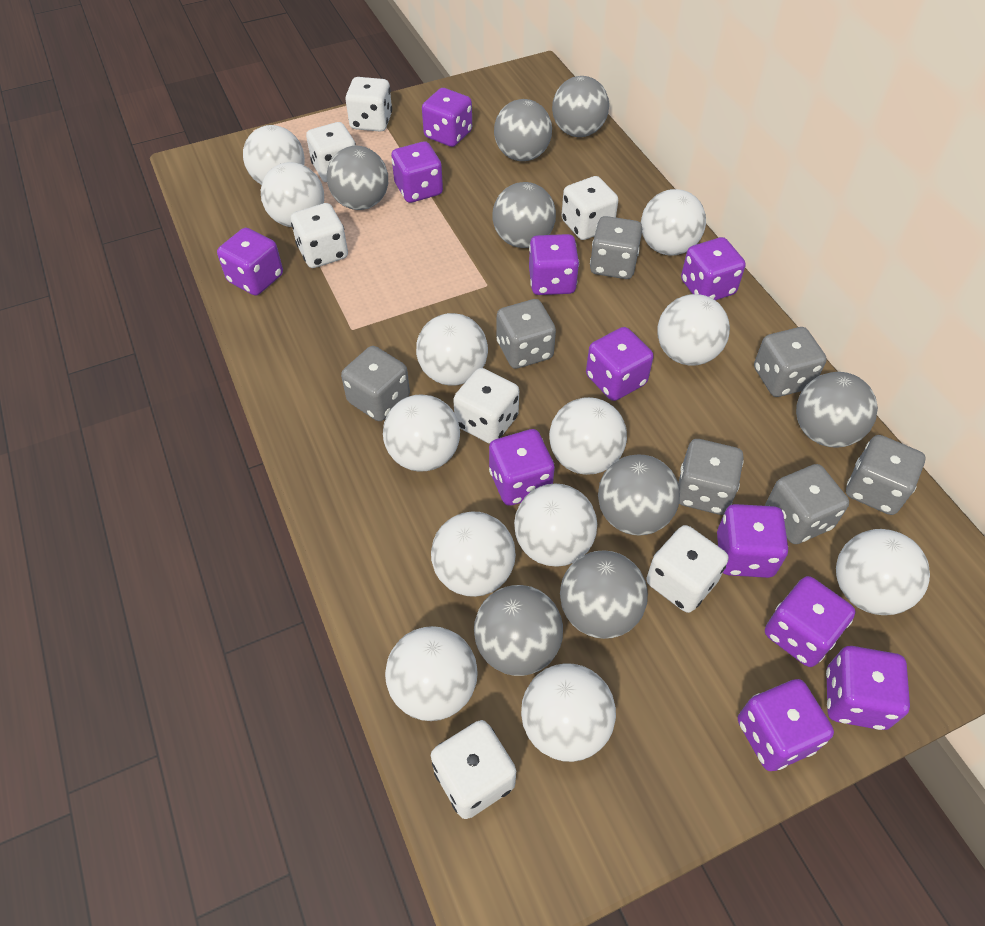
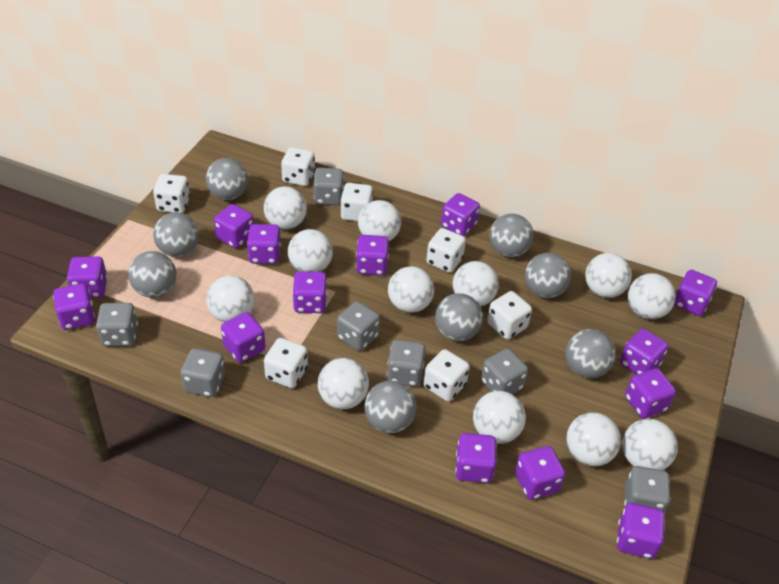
purple dice: [217,228,283,296] [391,141,443,203] [422,88,472,147] [489,429,555,506] [529,234,579,295] [586,327,654,401] [681,237,746,300] [717,504,788,578] [738,679,834,771] [765,576,856,667] [826,646,910,730] = 11 -> [53,283,95,330] [67,256,108,298] [214,204,254,249] [221,312,266,363] [247,224,281,264] [292,271,327,313] [356,235,389,276] [441,193,480,236] [455,433,497,483] [515,446,565,500] [617,503,665,559] [620,329,668,375] [625,368,676,419] [674,270,717,316] = 14

